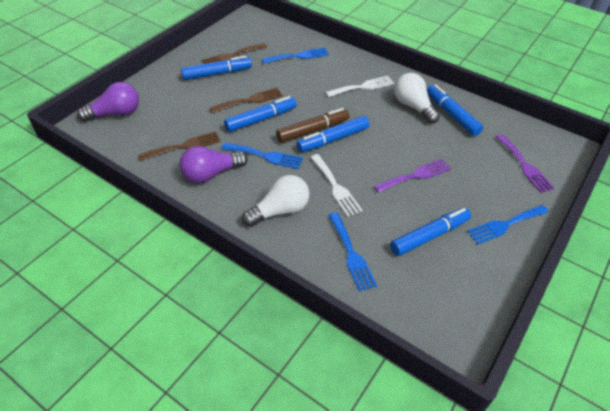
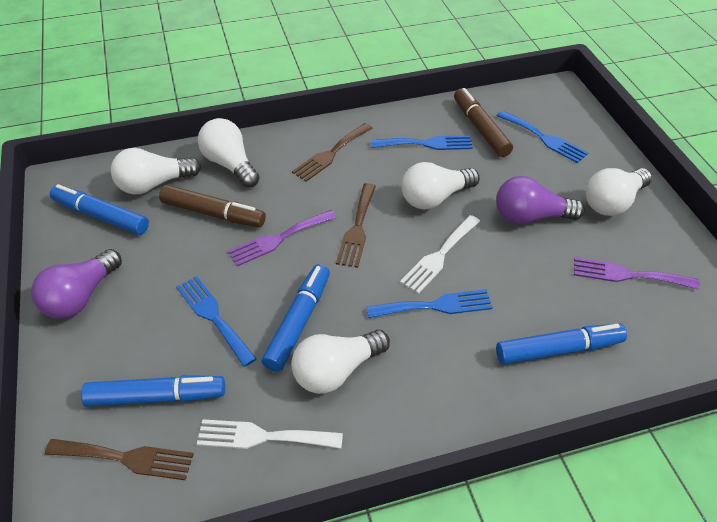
blue marker: [181,56,252,80] [224,96,297,132] [297,116,369,152] [390,207,471,256] [427,84,483,136] = 5 -> [50,184,149,235] [81,375,225,407] [262,264,330,372] [496,323,627,364] = 4
brown marker: [276,108,350,143] = 1 -> [159,185,266,227] [454,88,513,157] = 2
white light bulb: [242,175,309,227] [394,73,440,123] = 2 -> [111,148,201,195] [198,118,260,188] [291,330,390,394] [401,162,479,210] [586,168,652,216] = 5

